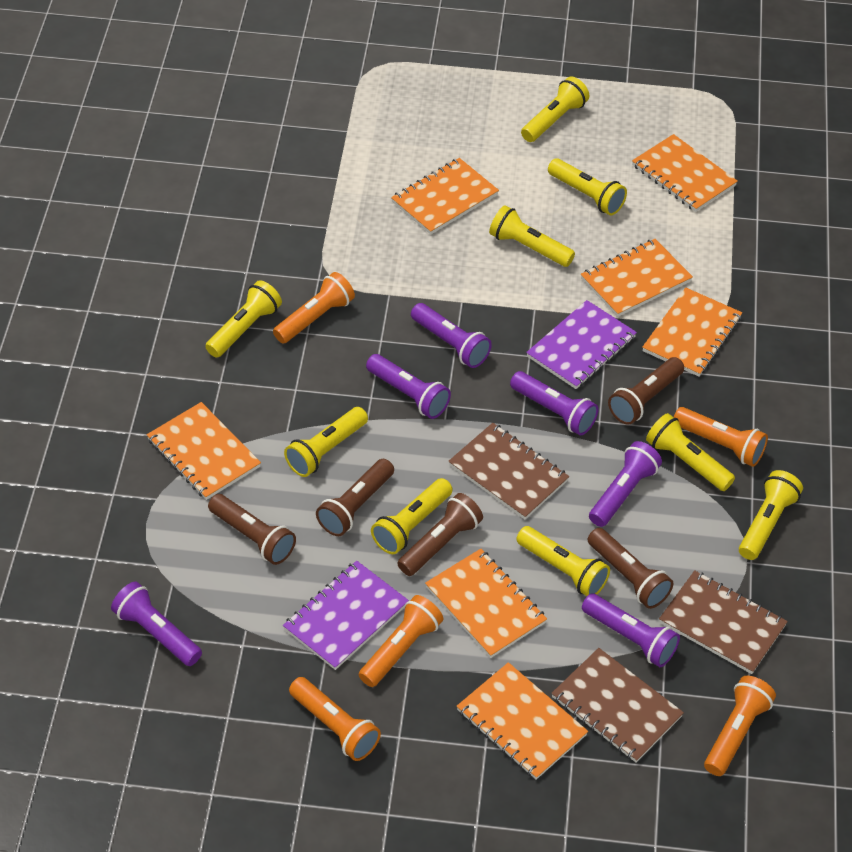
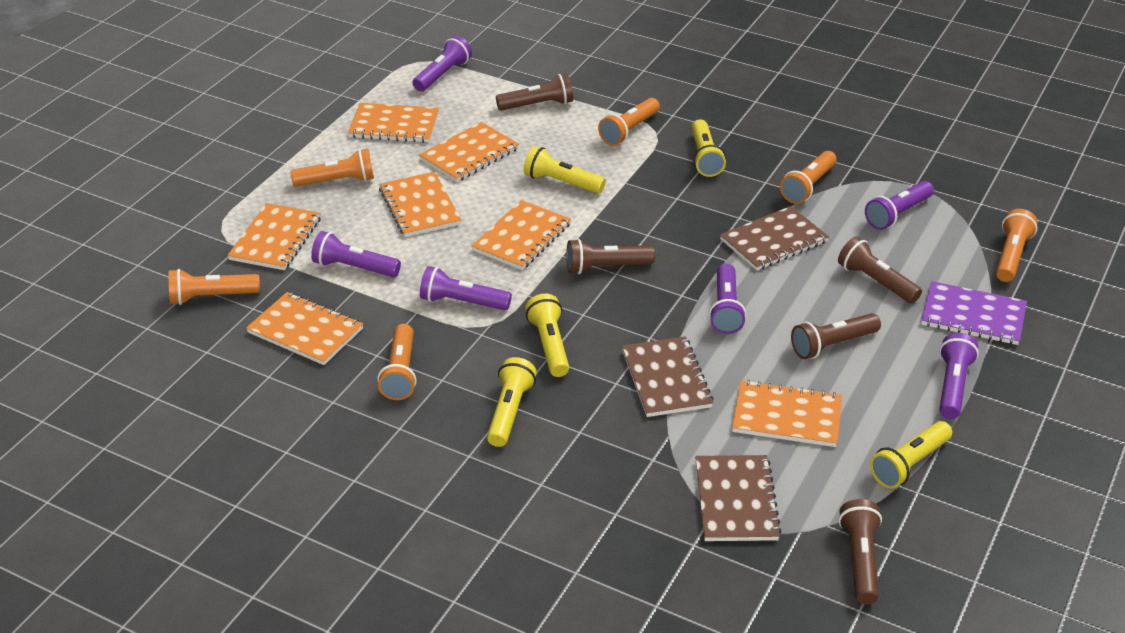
orange flashlight: [273,272,355,343] [289,677,381,761] [359,595,443,687] [674,407,768,467] [704,676,776,776] = 5 -> [169,269,260,305] [290,149,374,187] [377,324,417,400] [598,98,660,146] [780,151,837,204] [996,209,1038,282] = 6
purple notebook: [283,561,409,670] [526,300,637,389] = 2 -> [921,281,1027,345] = 1
yellow flashlight: [205,280,282,358] [284,407,368,477] [371,478,453,554] [489,205,575,267] [516,526,610,596] [521,77,589,142] [548,158,627,215] [646,413,735,491] [739,470,803,560] = 9 -> [487,357,537,447] [524,146,606,194] [525,294,569,377] [691,119,726,177] [870,421,952,488] = 5

